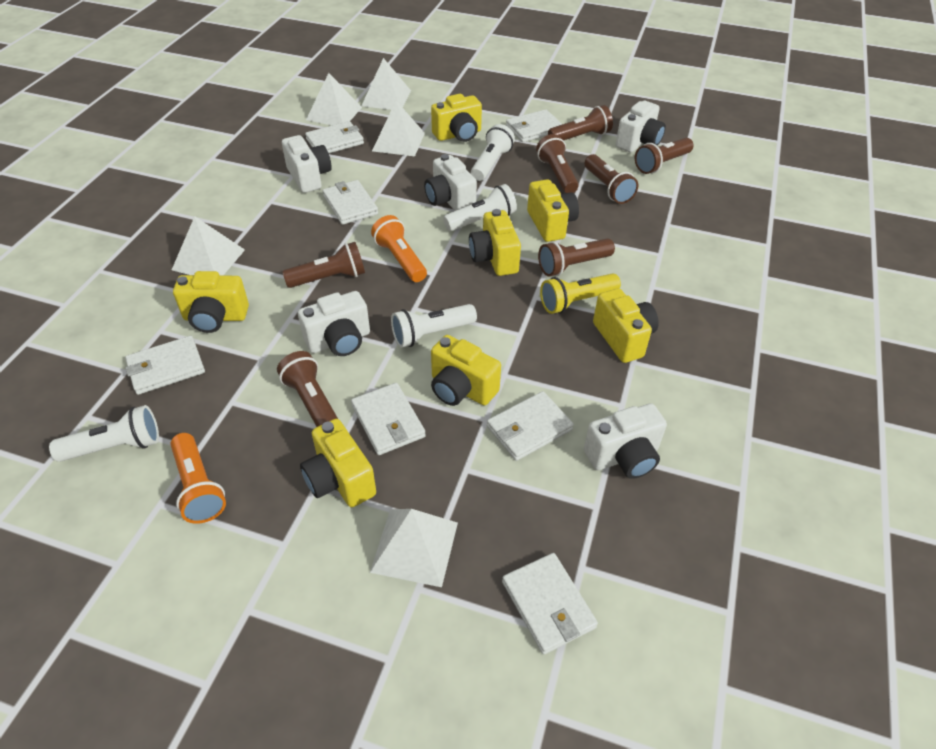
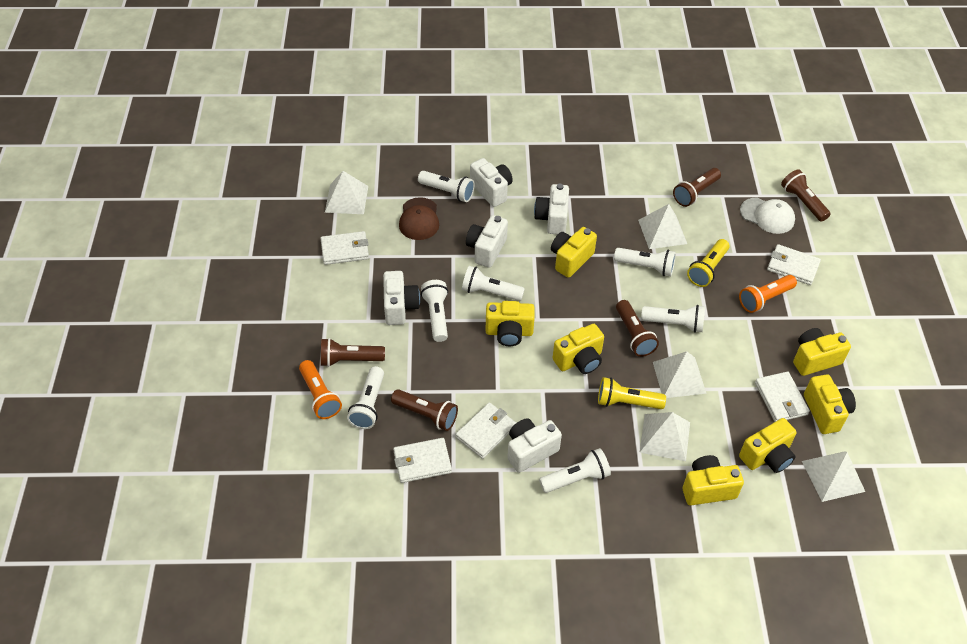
brown cap: none = 0 -> [399,197,439,240] = 1
brown flashlight: [277,351,338,427] [282,242,365,288] [536,134,579,193] [538,238,615,276] [548,105,613,141] [585,154,638,204] [635,138,694,174] = 7 -> [321,338,385,367] [391,389,458,431] [616,300,659,357] [673,168,721,207] [781,169,831,222] = 5
white cap: none = 0 -> [740,198,795,234] = 1
white flashlight: [49,405,159,462] [391,304,477,348] [443,184,517,231] [471,124,515,181] = 4 -> [347,366,384,429] [418,171,475,202] [421,280,448,342] [462,266,525,301] [539,448,611,493] [614,248,676,276] [641,305,705,333] = 7
white wallet: [125,336,205,395] [305,121,364,153] [323,180,378,225] [351,383,426,455] [487,391,574,461] [502,553,598,655] [506,109,562,142] = 7 -> [321,231,369,265] [393,438,452,483] [456,402,516,459] [755,372,810,422] [767,244,821,285] = 5
yellow flashlight: [540,273,621,314] = 1 -> [598,377,666,409] [687,239,730,287] = 2

